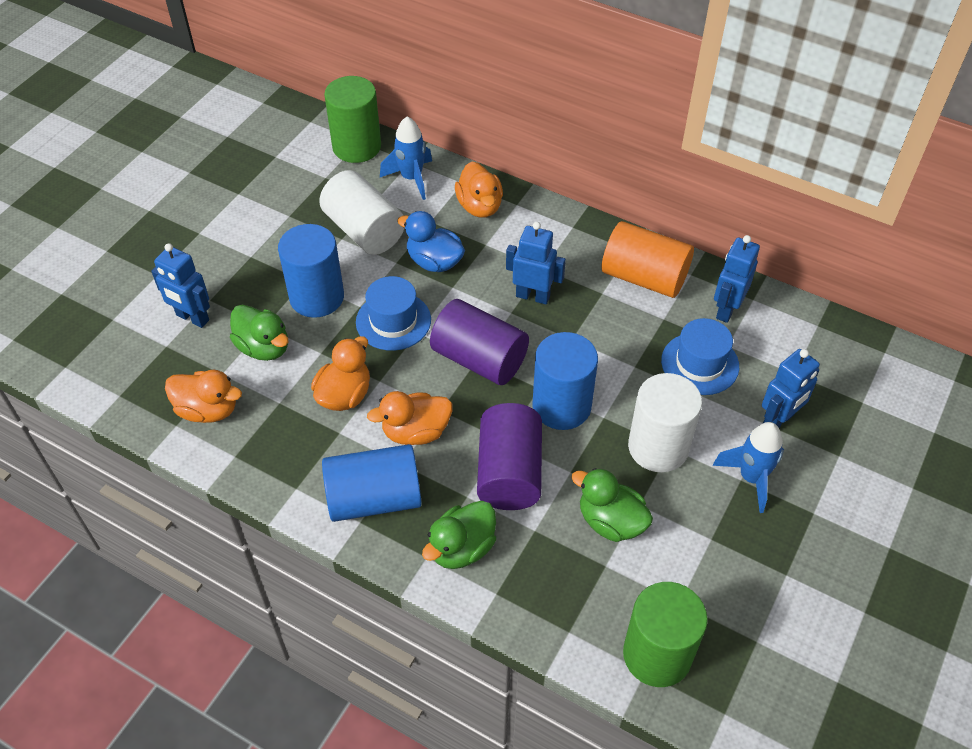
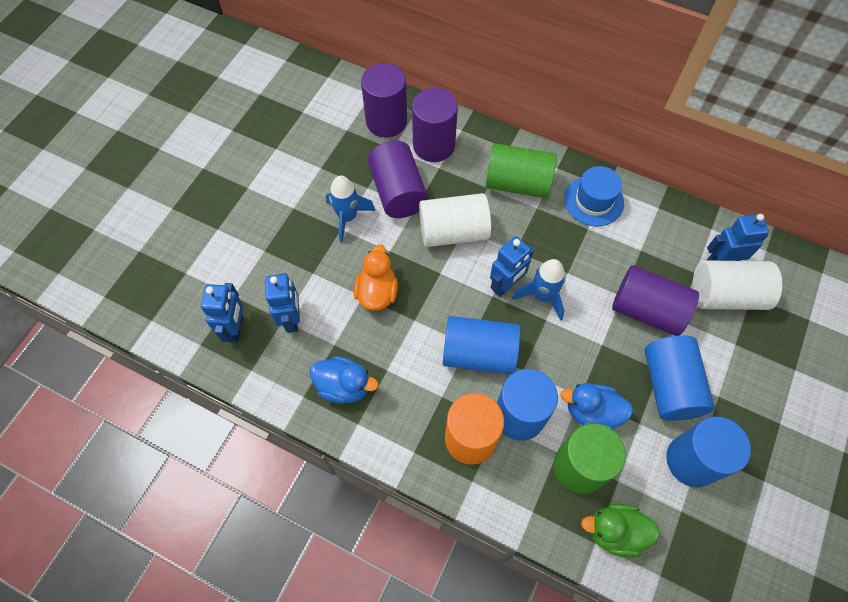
blue cylinder: [278,224,344,318] [322,444,422,522] [532,332,598,430] = 3 -> [443,316,520,375] [497,369,558,441] [645,335,715,421] [666,416,751,487] = 4
blue duck: [397,211,465,272] = 1 -> [310,356,378,404] [560,383,633,431] = 2
blue hat: [356,276,431,351] [661,318,739,395] = 2 -> [564,166,624,226] = 1
green duck: [230,305,288,361] [422,501,496,569] [571,468,653,542] = 3 -> [581,504,660,557] = 1
orange duck: [165,369,242,423] [311,336,370,411] [367,391,452,445] [455,161,503,218] = 4 -> [354,244,398,311] = 1
purple cylinder: [430,299,529,385] [477,403,542,510] = 2 -> [361,63,407,137] [368,140,428,218] [412,88,458,162] [612,265,699,336] = 4

